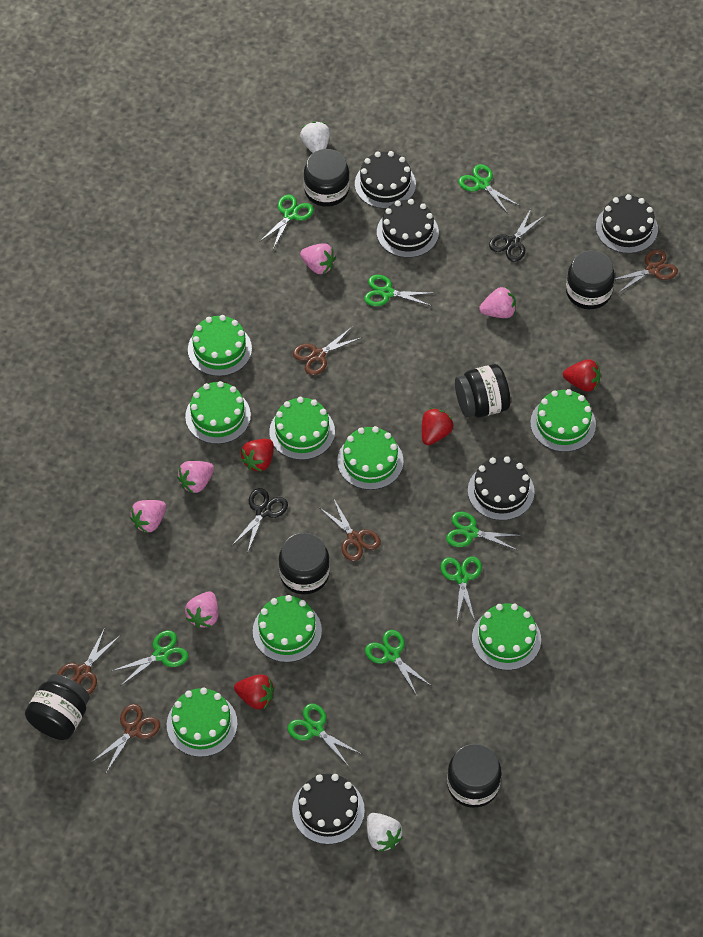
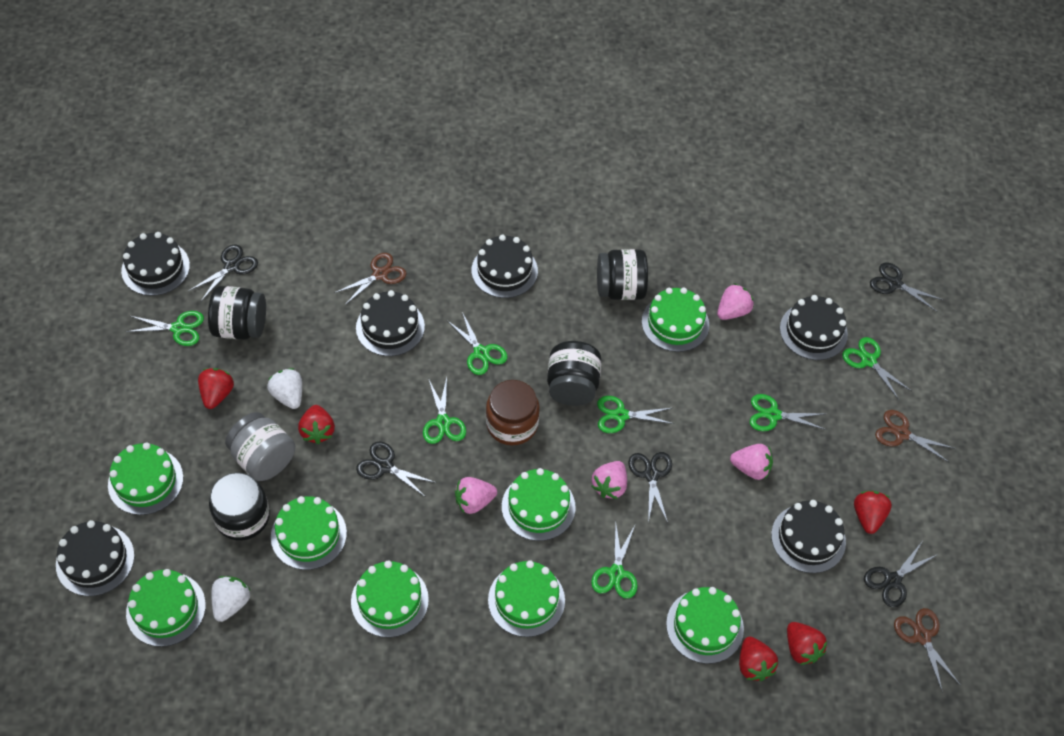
black cake: [292,774,365,844] [355,151,416,209] [377,199,439,258] [468,456,534,521] [596,194,658,253] = 5 -> [56,520,135,596] [121,232,190,296] [356,290,425,356] [472,234,538,298] [771,500,846,573] [780,295,848,360] = 6
black jar: [25,674,90,740] [279,533,330,595] [304,149,350,207] [447,744,502,808] [455,364,511,418] [566,251,615,309] = 6 -> [208,286,266,340] [209,473,270,540] [547,341,601,406] [597,249,648,300] = 4
black scissors: [232,488,288,554] [489,209,545,262] = 2 -> [188,244,258,301] [356,442,437,498] [628,452,672,523] [864,542,938,607] [870,262,943,312] = 5
brown jar: none = 0 -> [486,380,540,445] = 1
brown scissors: [57,628,120,695] [92,704,160,773] [293,326,361,375] [320,499,381,561] [614,249,678,293] = 5 -> [334,253,406,305] [875,410,955,463] [894,608,961,690] = 3
green scissors: [112,630,188,686] [259,195,314,249] [287,704,361,765] [364,275,432,306] [365,630,431,695] [441,556,482,621] [446,512,522,550] [459,164,520,215] = 8 -> [125,311,204,346] [423,377,466,444] [448,312,508,375] [591,523,638,599] [597,396,674,433] [750,394,826,431] [842,337,911,400] = 7
grey jar: none = 0 -> [225,412,295,481] = 1
pink strawberry: [130,500,166,533] [177,461,214,493] [185,591,218,628] [300,244,336,274] [479,287,516,318] = 5 -> [455,477,497,514] [591,461,627,499] [717,283,754,320] [730,444,773,480] = 4
red strawberry: [234,674,274,709] [240,439,274,472] [422,408,453,445] [563,359,600,392] = 4 -> [198,368,234,409] [298,405,335,444] [739,637,778,681] [787,622,827,665] [854,491,892,534] = 5

